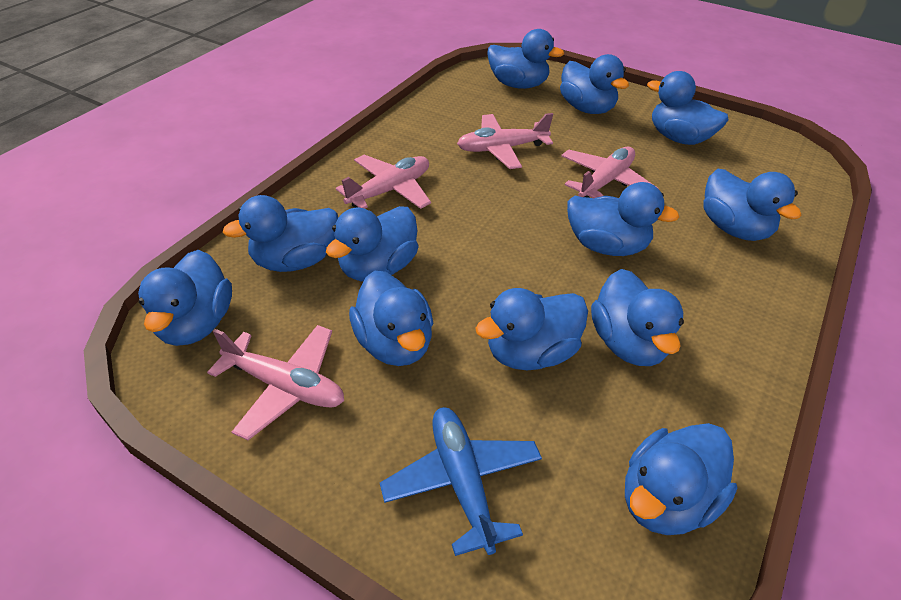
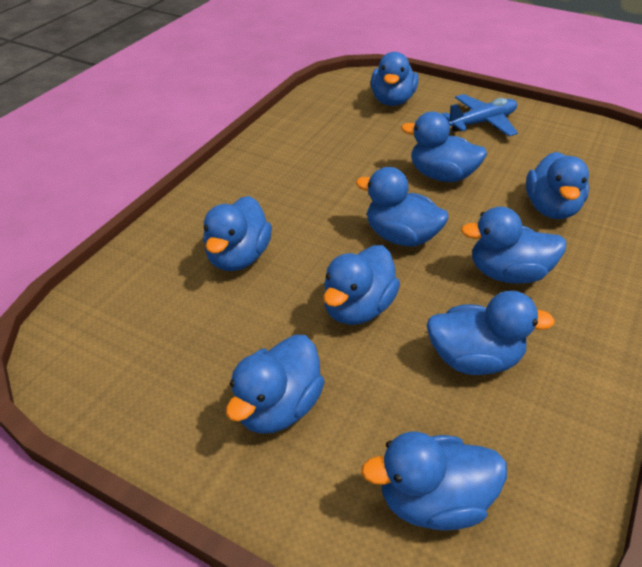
blue duck: [138,250,232,346] [223,195,338,272] [326,206,419,282] [349,271,433,366] [475,288,588,370] [487,29,564,89] [560,54,629,114] [567,182,679,256] [591,269,684,366] [625,423,737,535] [647,71,728,145] [704,169,802,241] = 12 -> [203,196,272,271] [226,335,325,434] [323,245,400,325] [356,167,449,247] [361,432,507,531] [371,52,418,106] [401,112,487,182] [427,291,555,375] [461,206,566,284] [526,152,589,219] = 10
pink plane: [207,325,344,440] [336,155,431,209] [457,113,553,169] [561,146,659,198] = 4 -> none = 0

